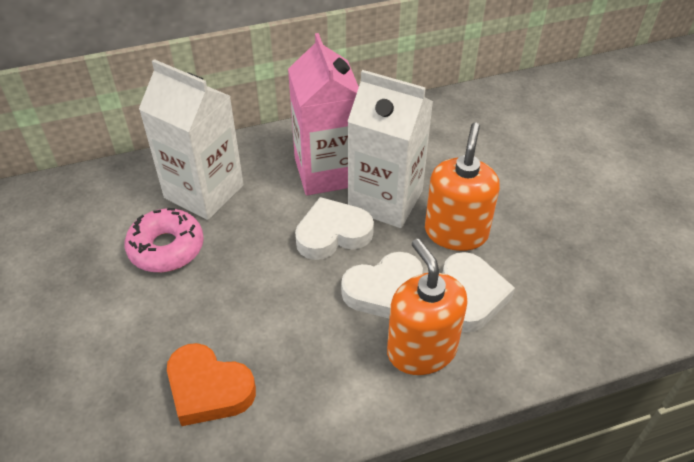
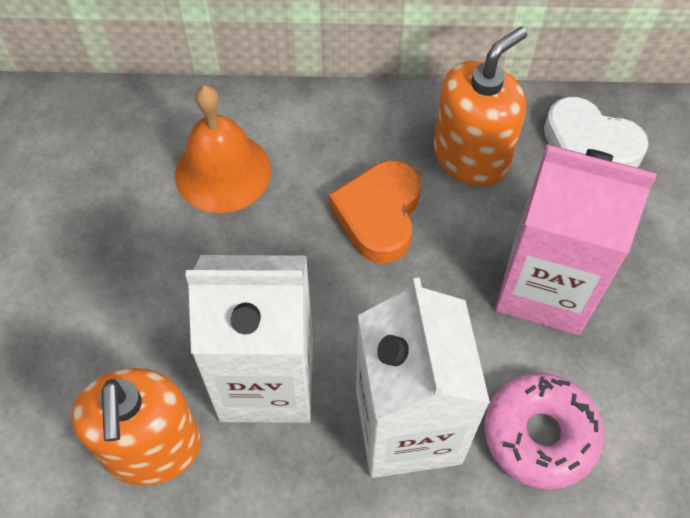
orange bell: none = 0 -> [175,85,271,213] = 1
white heart: [295,197,374,260] [341,252,423,318] [443,252,515,332] = 3 -> [544,97,649,167] = 1

